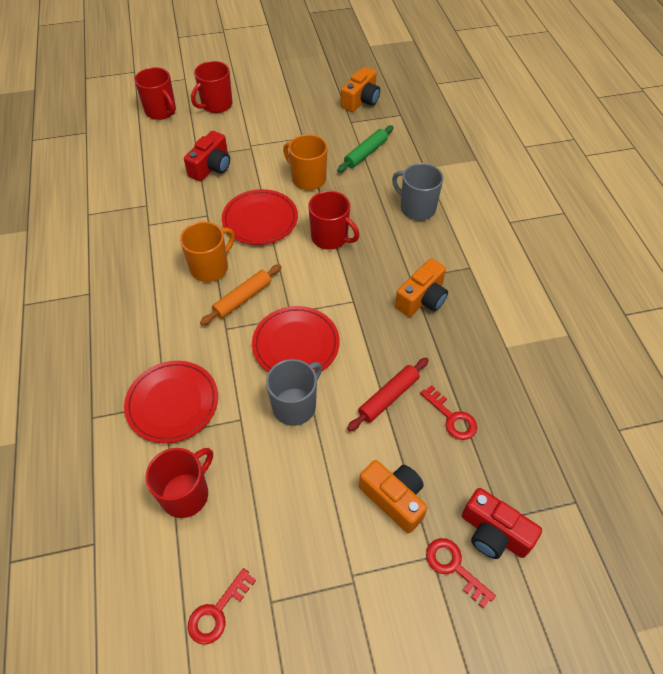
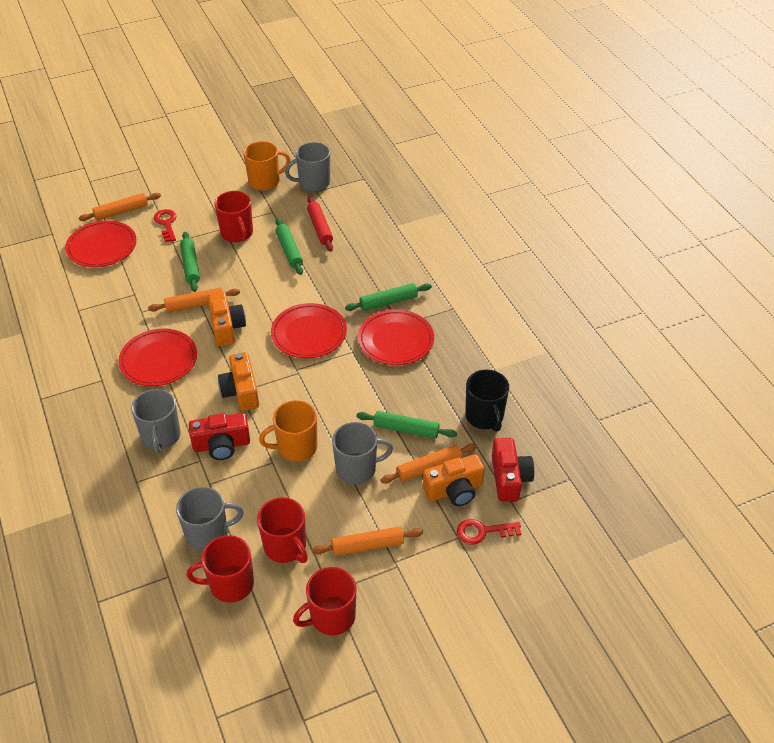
black mug: none = 0 -> [465,370,509,432] = 1
green rolling pin: [337,125,394,172] = 1 -> [180,232,200,292] [275,218,303,275] [345,283,432,311] [357,411,457,439] = 4
grey mug: [266,359,322,426] [392,163,443,221] = 2 -> [131,389,181,453] [176,487,244,552] [285,142,330,192] [332,422,393,484] = 4
orange rolling pin: [200,264,281,325] = 1 -> [79,193,161,221] [148,288,240,312] [312,527,423,556] [381,443,477,484] = 4
red key: [188,568,256,645] [420,385,477,440] [426,538,496,609] = 3 -> [154,209,177,242] [457,519,522,545] = 2
red plate: [124,361,218,443] [222,189,298,245] [252,306,340,372] = 3 -> [65,220,137,267] [119,328,197,386] [271,303,347,358] [358,309,434,365] = 4

